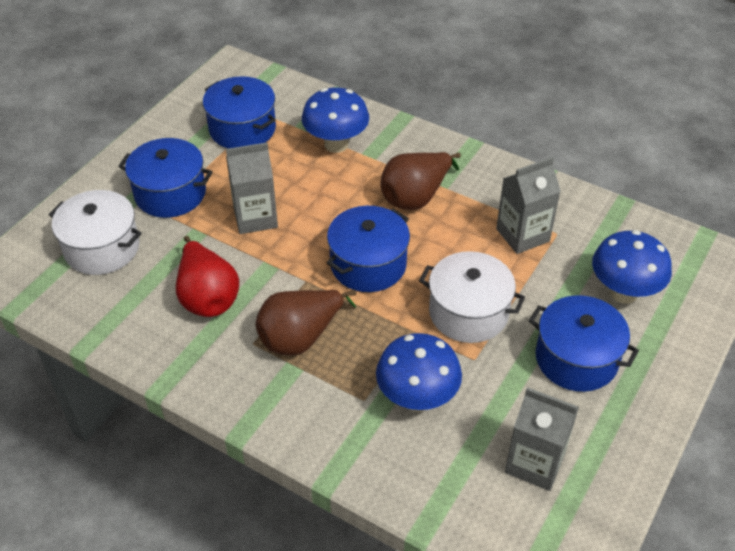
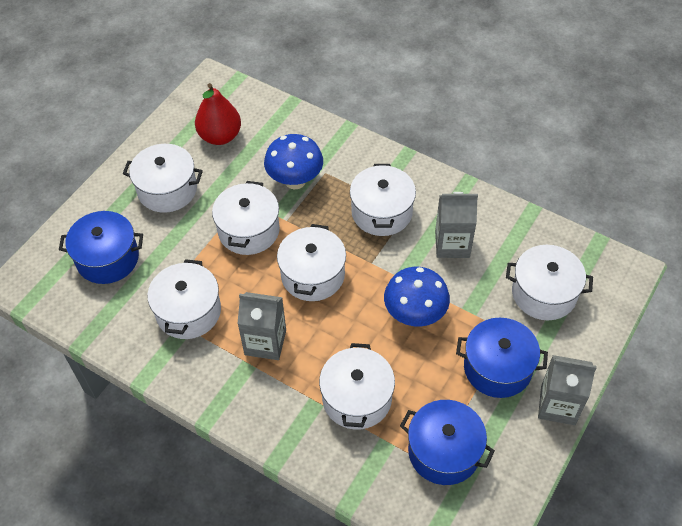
blue mushroom: [302,87,369,153] [376,333,462,412] [592,230,672,304] = 3 -> [264,134,323,189] [384,267,450,327] = 2
blue pot: [118,138,212,218] [203,76,276,149] [327,206,410,292] [529,295,639,392] = 4 -> [59,211,143,284] [400,400,495,485] [456,318,548,398] = 3
brown pear: [255,289,356,356] [381,152,461,210] = 2 -> none = 0
white pot: [49,190,141,275] [419,251,525,343] = 2 -> [123,144,203,213] [147,259,221,339] [212,181,280,255] [277,224,346,301] [319,343,395,430] [350,164,416,236] [506,245,593,320] = 7

